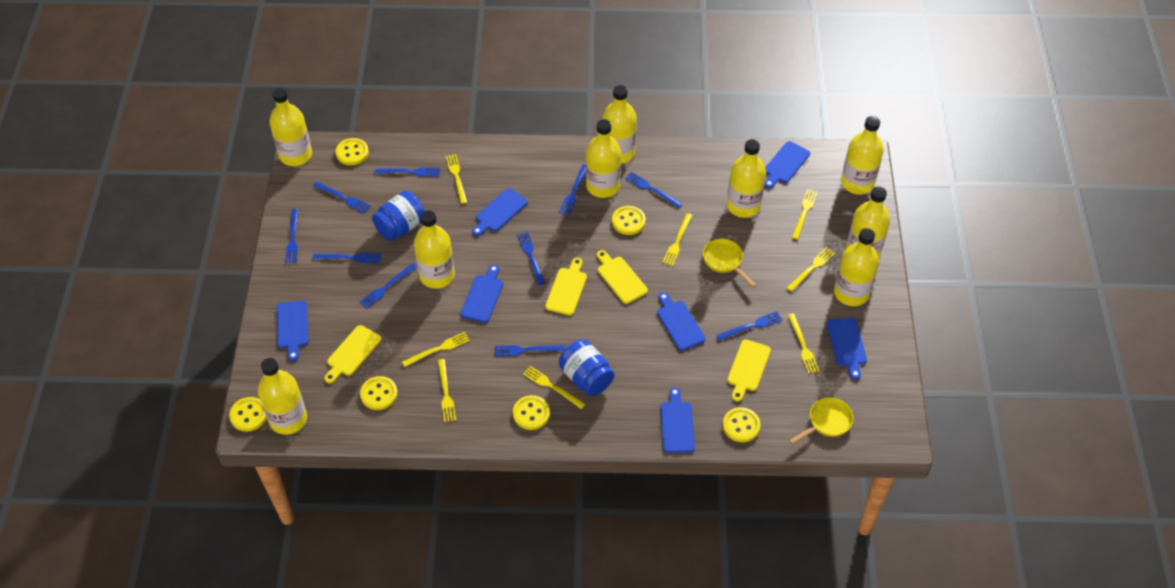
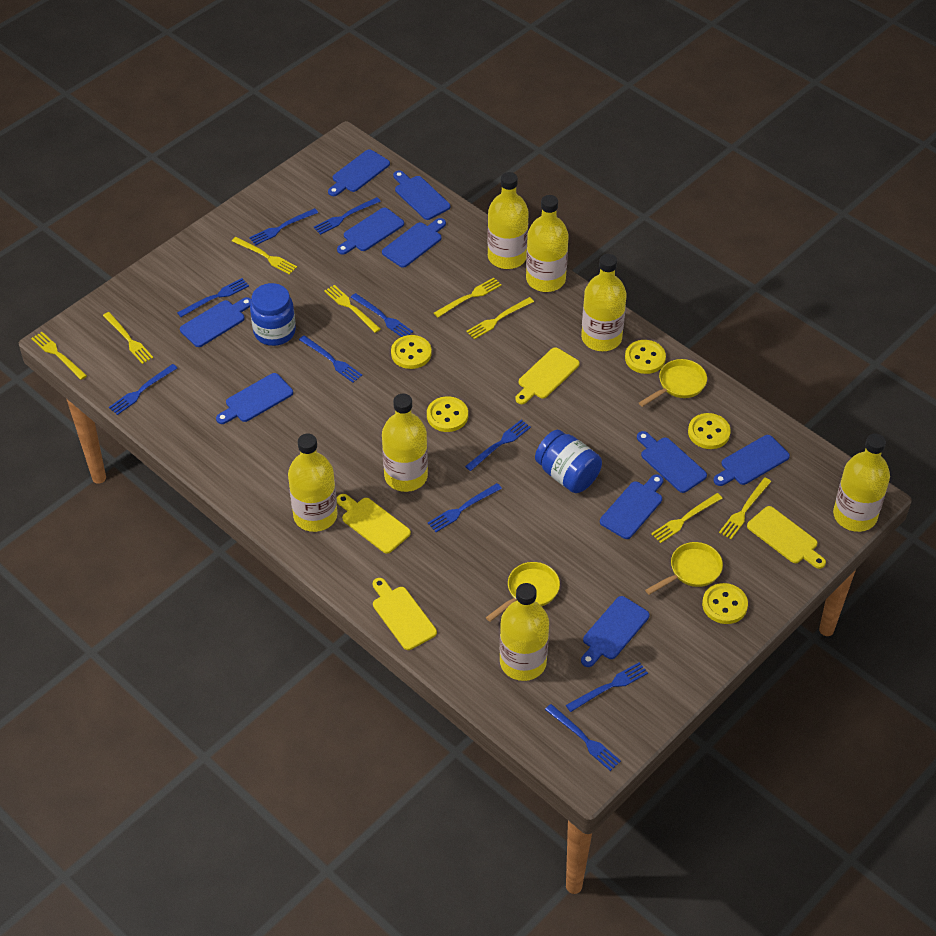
blue cutting board: [277,300,308,361] [460,264,503,323] [472,188,528,236] [657,292,705,351] [660,387,695,453] [765,141,810,189] [827,318,867,380] = 7 -> [180,297,252,347] [216,373,293,424] [328,149,390,196] [337,208,404,255] [382,218,446,268] [393,171,450,220] [581,596,649,667] [600,474,664,539] [637,431,707,493] [713,435,790,486] = 10
yellow bottle: [258,358,307,435] [269,88,312,166] [414,210,455,289] [586,119,621,198] [603,85,637,164] [727,139,766,218] [834,228,879,306] [841,116,884,195] [846,186,890,258] = 9 -> [288,434,338,532] [382,394,428,492] [487,172,529,269] [500,583,549,681] [526,195,569,292] [581,254,627,351] [833,433,890,532] = 7
yellow button: [229,397,267,432] [336,138,369,165] [360,376,398,410] [513,395,550,430] [612,206,646,235] [723,407,760,442] = 6 -> [391,335,431,369] [427,396,468,432] [625,340,666,374] [688,413,731,449] [702,583,748,624] = 5
yellow pan: [703,239,756,288] [789,398,854,445] = 2 -> [486,562,560,622] [639,359,707,407] [645,542,723,595] = 3

